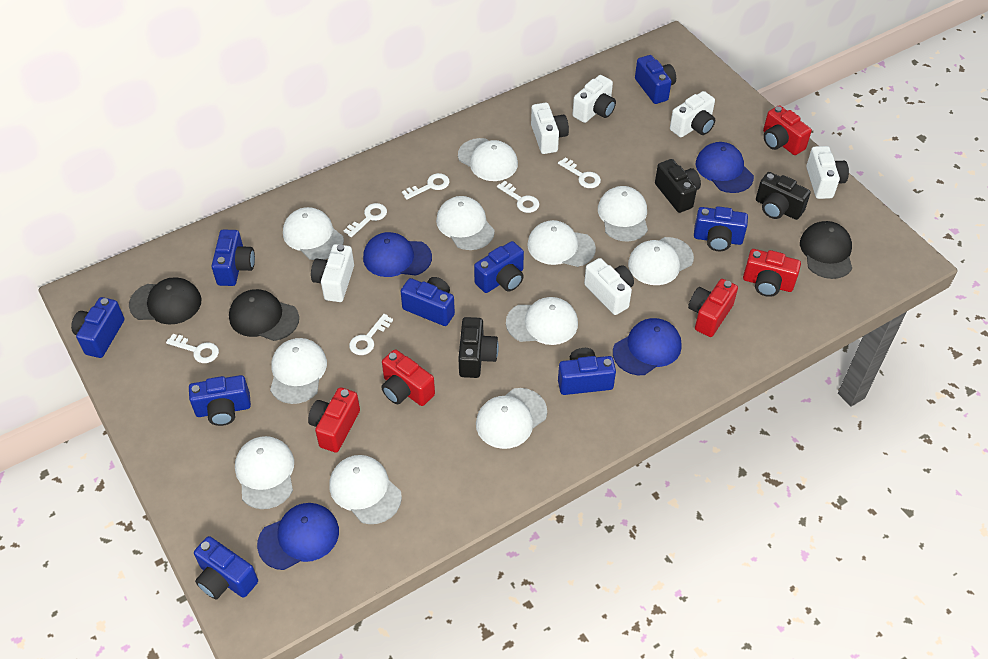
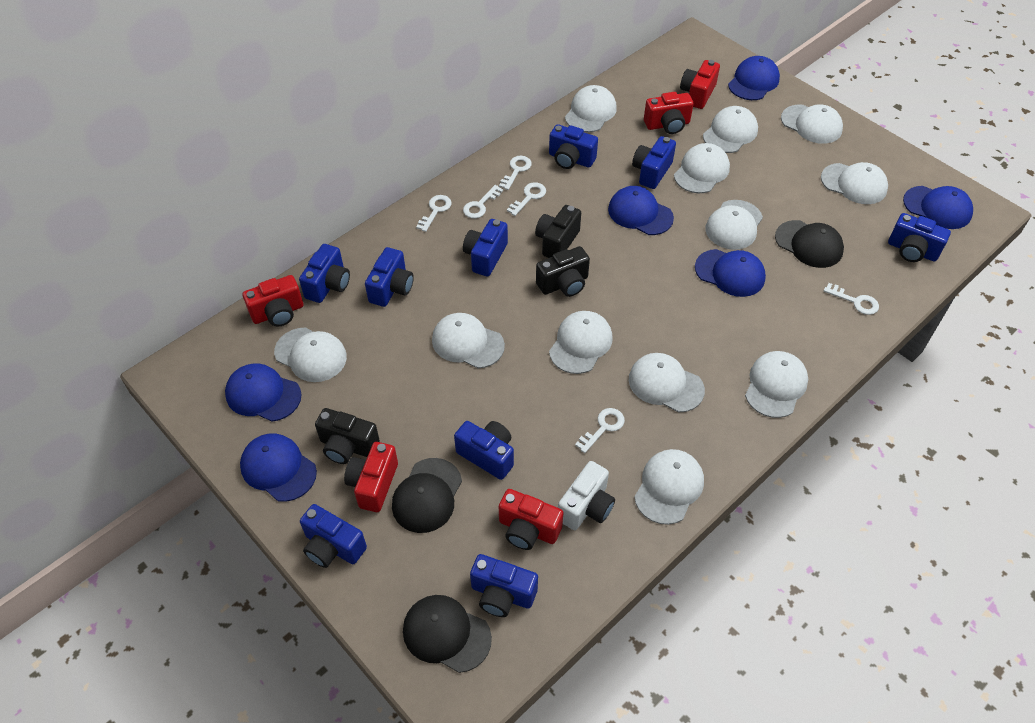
blue cap: [257,503,339,570] [363,232,432,277] [613,318,682,375] [696,142,754,193] = 4 -> [225,363,301,422] [240,433,317,502] [608,186,674,235] [695,249,766,297] [728,56,780,100] [903,186,973,229] = 6
white camera: [311,244,354,302] [531,103,569,154] [572,75,616,123] [584,258,634,315] [670,91,715,137] [806,146,849,199] = 6 -> [558,461,615,530] = 1
white cap: [235,436,294,509] [270,338,327,404] [283,207,344,260] [330,455,402,524] [436,196,495,250] [458,138,518,181] [476,388,547,449] [506,297,578,345] [527,220,596,267] [598,186,648,242] [628,237,694,285] = 11 -> [274,327,347,382] [432,313,505,368] [549,311,613,374] [565,85,617,132] [629,353,705,412] [634,449,704,525] [674,143,730,193] [703,106,758,153] [706,200,763,250] [745,351,808,418] [781,104,843,144] [821,162,888,204] = 12

